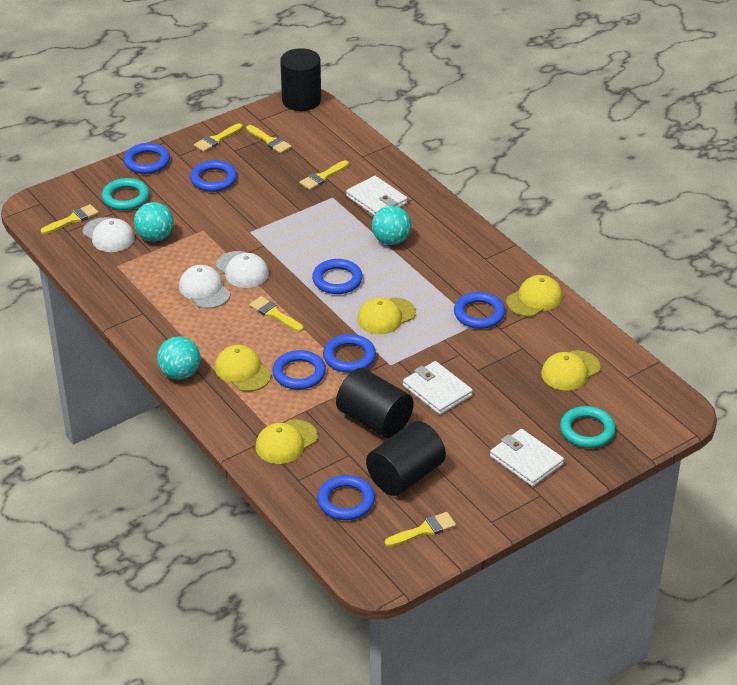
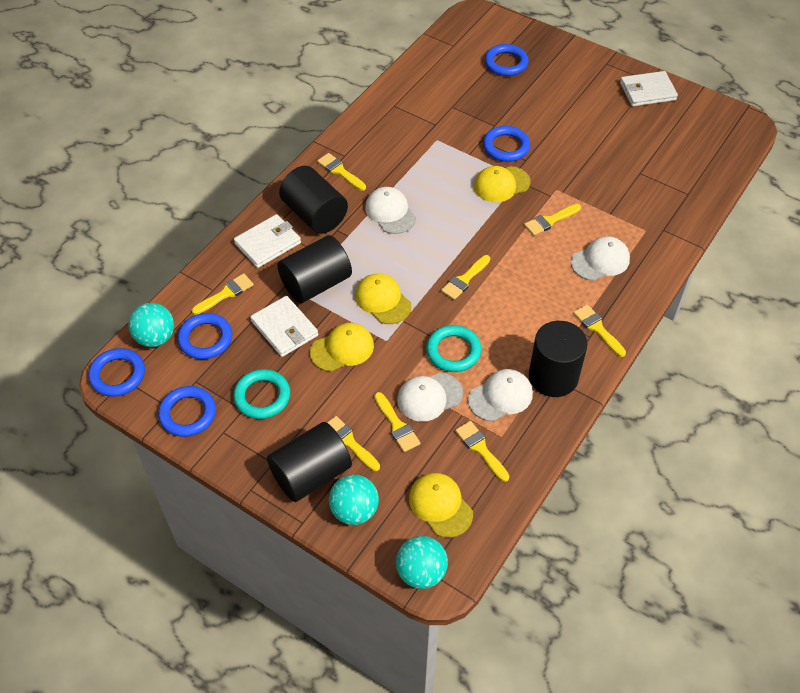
black cylinder: [280,48,321,111] [336,368,414,438] [366,421,446,496] = 3 -> [267,422,352,502] [277,235,352,303] [279,166,348,234] [529,321,588,397] = 4
blue ring: [124,143,170,174] [190,160,237,192] [272,350,326,390] [312,259,363,294] [317,475,375,520] [323,334,376,373] [454,292,505,329] = 7 -> [88,348,145,397] [158,386,216,437] [177,313,232,359] [483,126,530,162] [484,44,529,76] = 5
white cap: [83,217,135,252] [179,265,230,309] [216,251,269,288] = 3 -> [365,187,416,234] [397,372,463,422] [468,369,533,421] [571,236,630,281] = 4
yellow brush: [41,204,99,234] [194,123,243,152] [246,125,292,154] [249,296,303,332] [299,160,349,190] [385,512,456,547] = 6 -> [192,273,254,315] [317,153,366,191] [327,416,380,471] [374,392,420,452] [441,255,490,300] [455,421,509,482] [524,204,581,236] [573,304,626,357] = 8
yellow cap: [215,345,271,392] [256,419,318,464] [357,297,416,334] [506,275,563,317] [541,350,600,391] = 5 -> [310,323,374,372] [355,273,412,324] [409,473,473,538] [474,166,531,202] = 4

